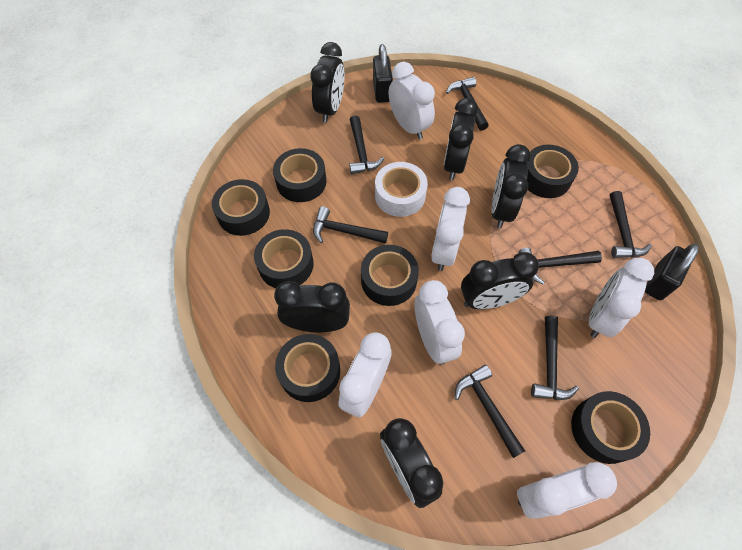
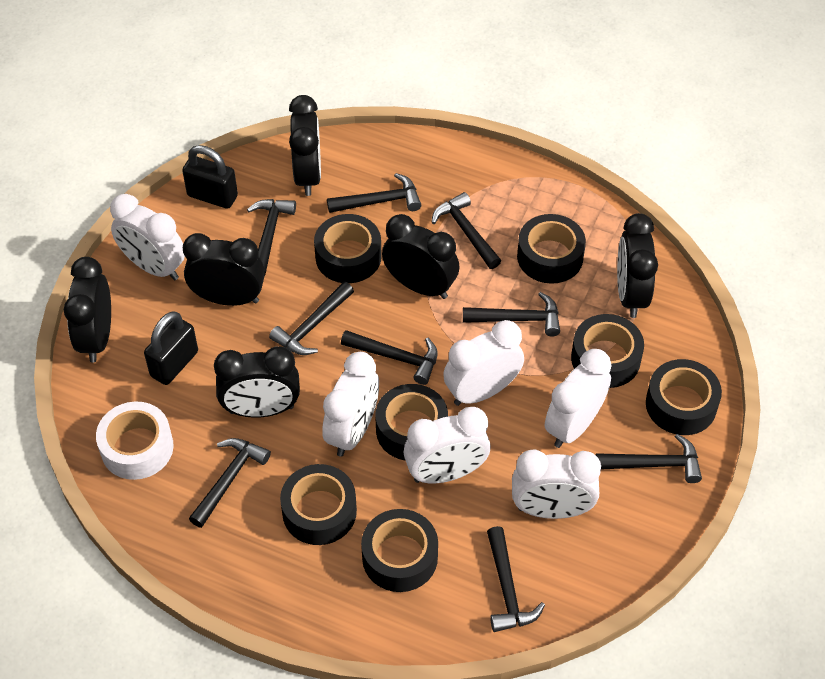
black hammer: [313,207,388,244] [349,115,384,174] [446,77,489,131] [455,365,525,458] [519,247,602,284] [531,315,579,400] [610,191,652,258] = 7 -> [189,438,271,528] [247,199,296,274] [269,282,354,355] [327,173,421,213] [341,330,438,385] [432,192,501,269] [463,292,560,336] [487,526,545,632] [596,434,702,483] = 9

